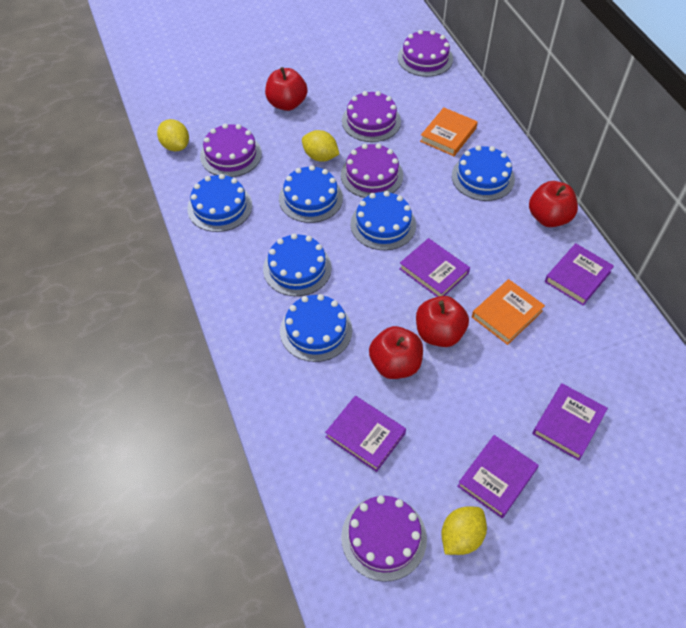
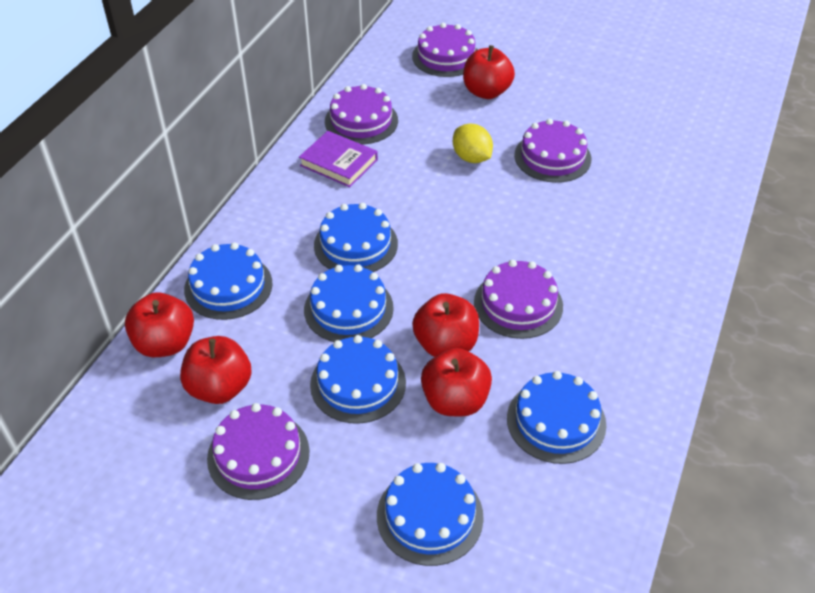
orange book: [420,108,478,156] [472,279,545,345] = 2 -> none = 0
purple book: [325,396,406,472] [399,238,470,297] [457,435,539,518] [532,383,608,460] [545,243,614,305] = 5 -> [299,131,378,187] = 1
red apple: [265,67,307,111] [369,326,423,379] [416,296,469,347] [529,181,578,227] = 4 -> [125,292,194,357] [180,336,252,404] [412,293,479,357] [421,348,492,416] [463,45,515,99] = 5
yellow lemon: [157,119,189,151] [302,130,339,162] [441,506,487,555] = 3 -> [453,124,493,163] = 1

